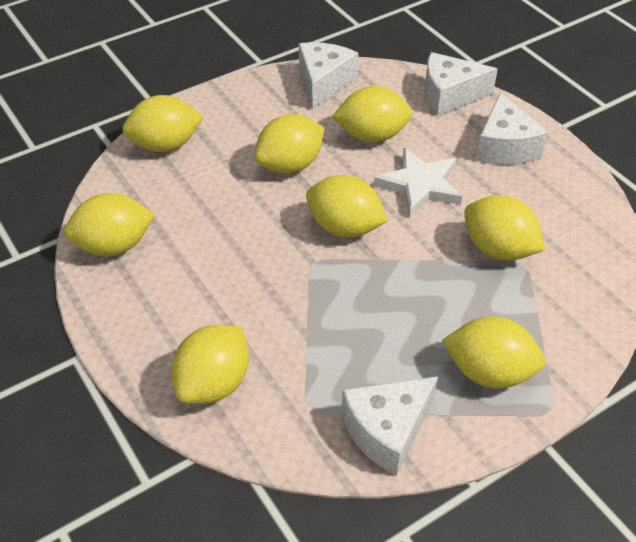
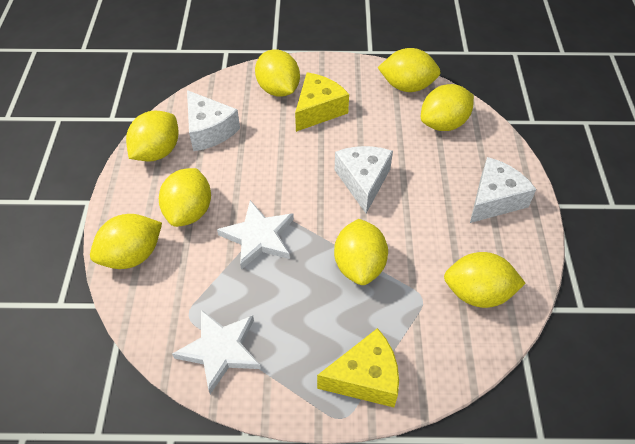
white cheese: [299,42,359,110] [342,376,438,476] [424,52,498,116] [476,92,548,165] = 4 -> [187,90,240,151] [335,146,393,213] [470,157,536,223] = 3
white star: [374,148,462,217] = 1 -> [172,310,261,394] [217,200,294,270] = 2
yellow cheese: none = 0 -> [295,72,349,132] [317,328,399,407] = 2

